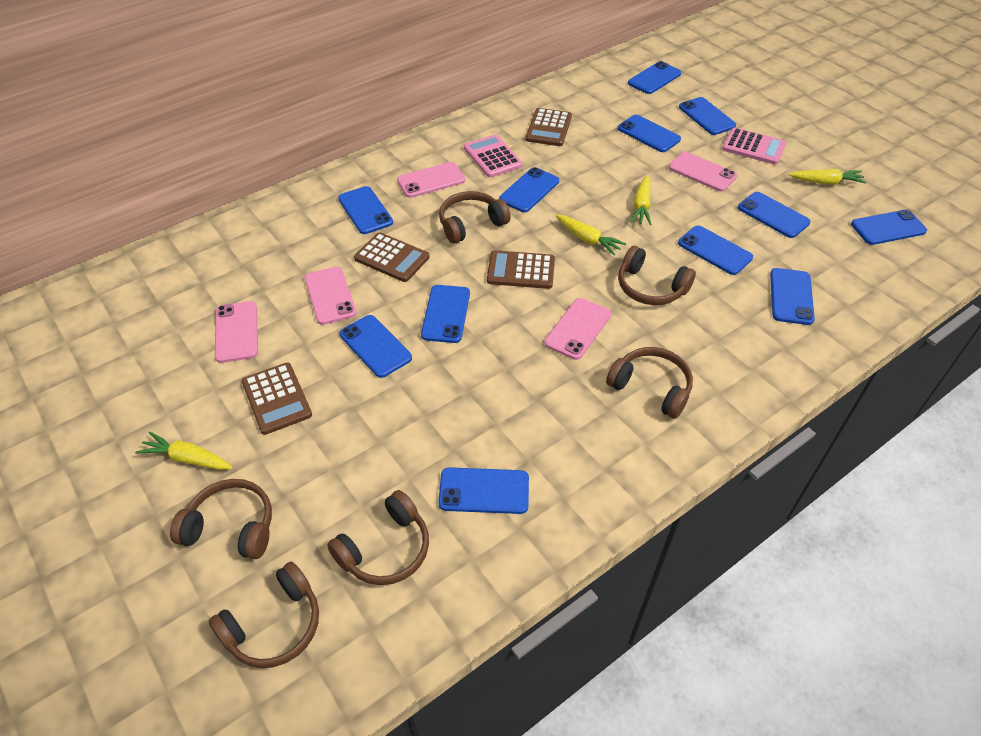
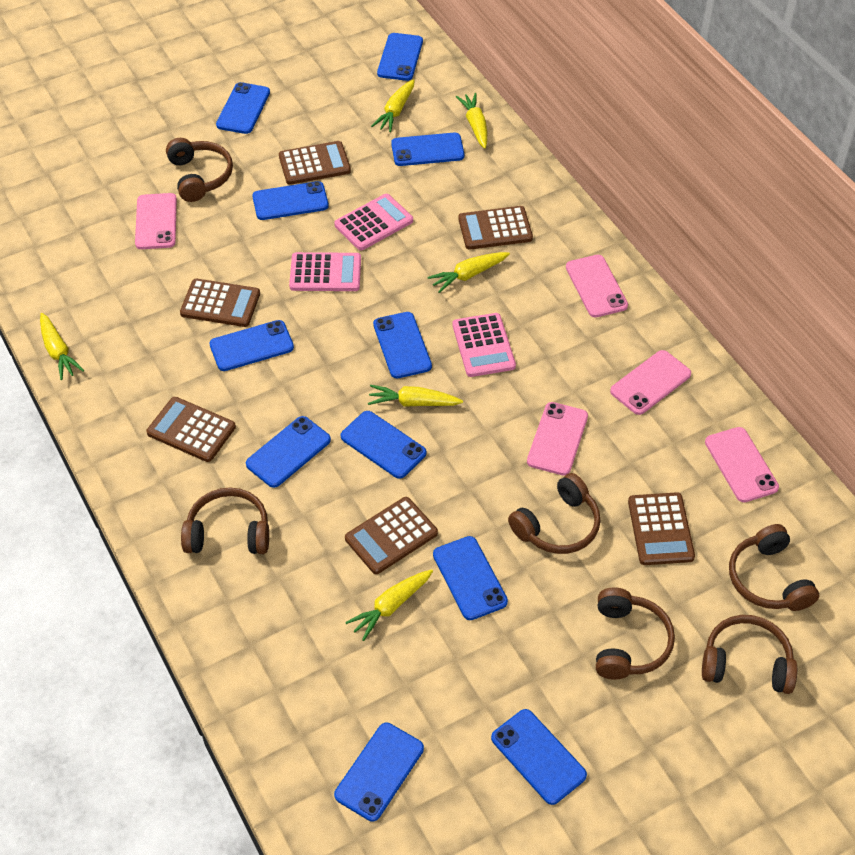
blue phone: [338,186,393,234] [340,315,412,378] [421,285,470,343] [438,467,529,514] [499,167,559,212] [618,115,681,152] [628,61,681,94] [678,225,753,275] [679,97,736,135] [738,192,811,238] [770,268,815,325] [851,210,927,245] = 12 -> [209,320,294,371] [216,82,270,134] [246,416,331,488] [252,181,329,220] [334,723,424,821] [341,411,426,479] [373,312,432,378] [377,33,423,81] [391,133,464,166] [433,536,508,620] [491,709,587,805] = 11
brown calculator: [242,362,312,435] [354,232,430,282] [487,250,555,289] [526,108,572,146] = 4 -> [146,397,236,462] [180,279,260,327] [279,141,351,185] [345,497,438,574] [458,206,533,250] [628,492,695,565] = 6
pink calculator: [464,135,522,178] [722,127,786,165] = 2 -> [289,252,361,291] [334,194,413,251] [452,313,516,377] = 3
yellow carrot: [135,432,232,470] [556,215,626,256] [630,175,651,225] [789,169,867,185] = 4 -> [40,313,84,380] [345,570,433,641] [368,385,463,407] [371,79,415,132] [427,252,510,293] [456,93,487,149] = 6

